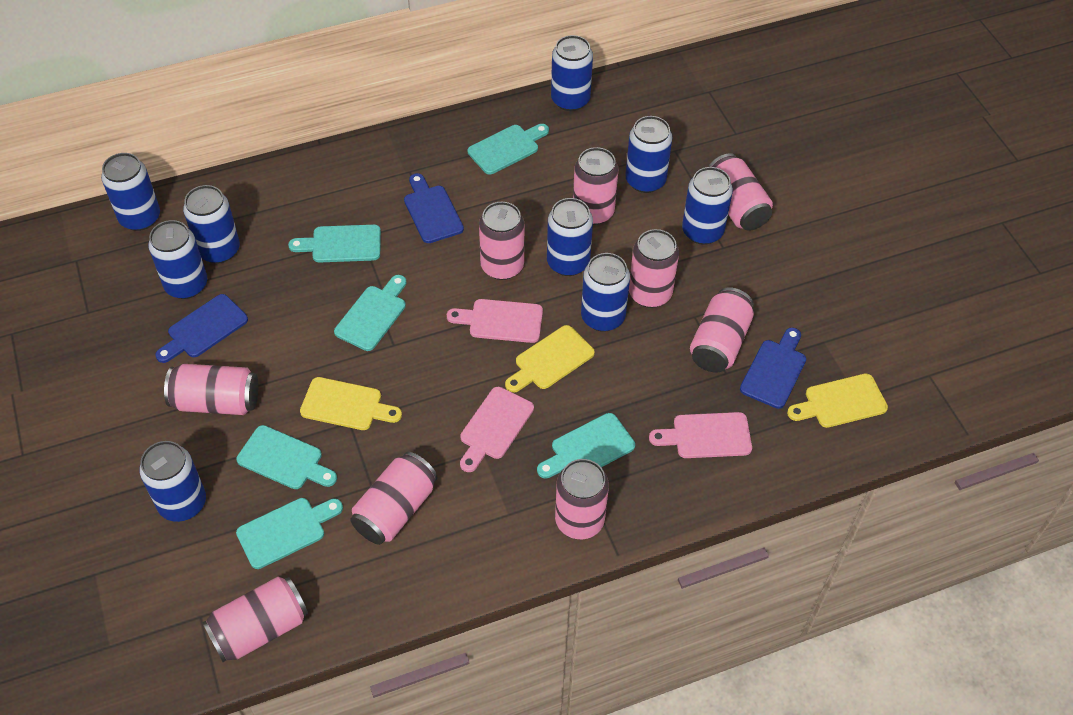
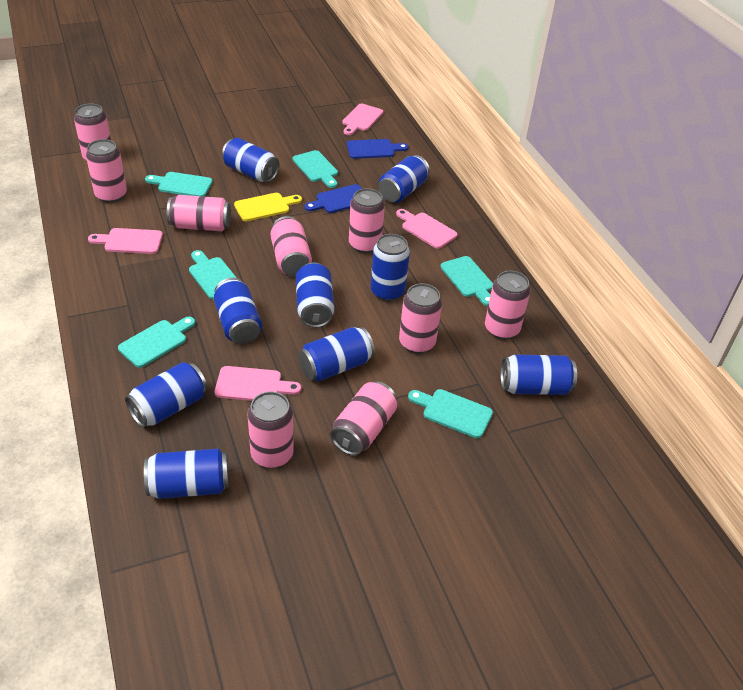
blue cutting board: [155,294,248,363] [404,173,464,243] [740,328,806,409] = 3 -> [305,184,362,213] [347,139,408,159] = 2
pink cutting board: [447,299,543,343] [460,387,534,472] [649,412,752,458] = 3 -> [88,228,163,254] [215,366,301,401] [342,104,383,135] [396,209,457,249] = 4
yellow cutting board: [300,377,402,430] [505,325,595,393] [787,373,888,428] = 3 -> [234,193,302,221] = 1

